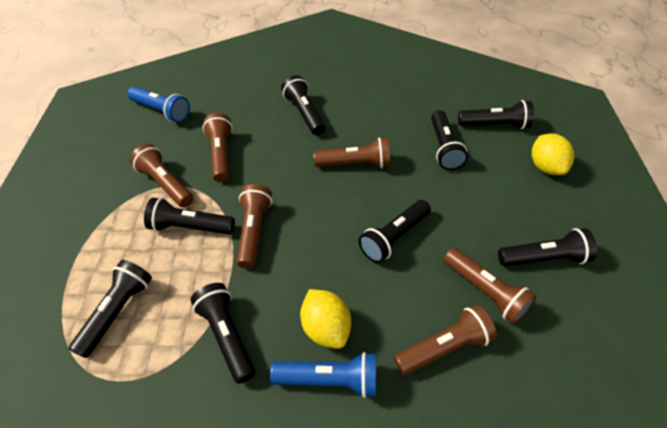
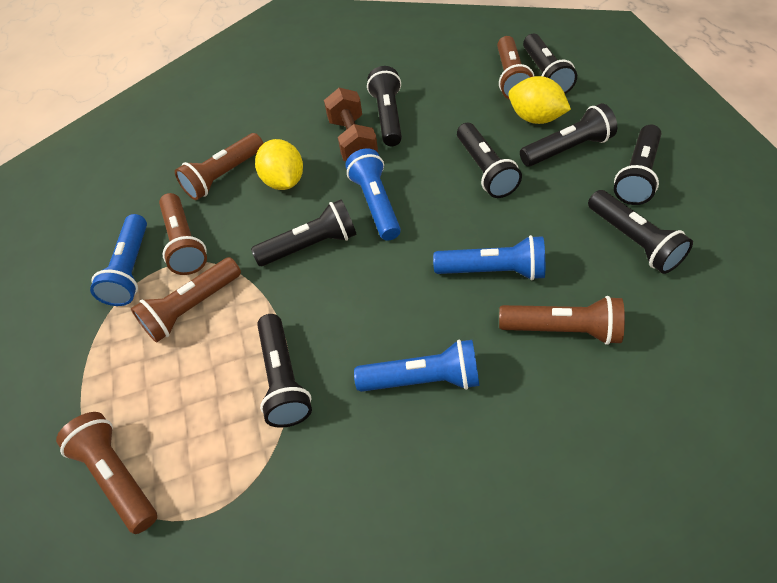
blue flashlight: [127,87,190,123] [270,352,376,398] = 2 -> [90,214,147,306] [345,148,401,241] [354,340,479,392] [433,235,545,280] = 4
brown dumbbell: none = 0 -> [324,88,378,161] = 1

